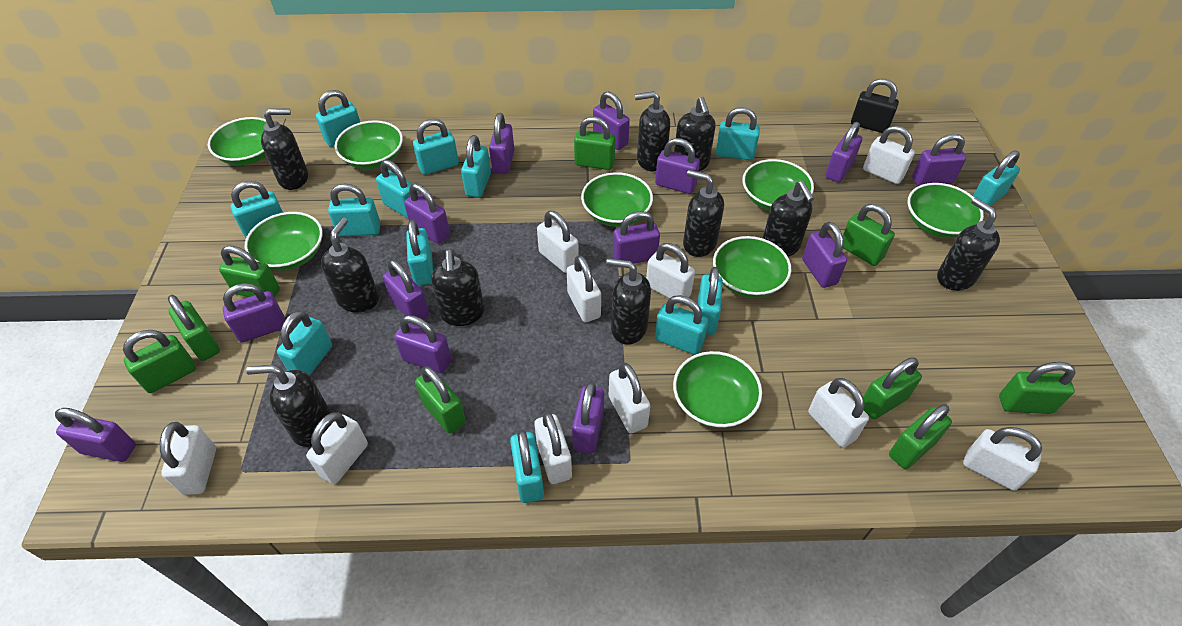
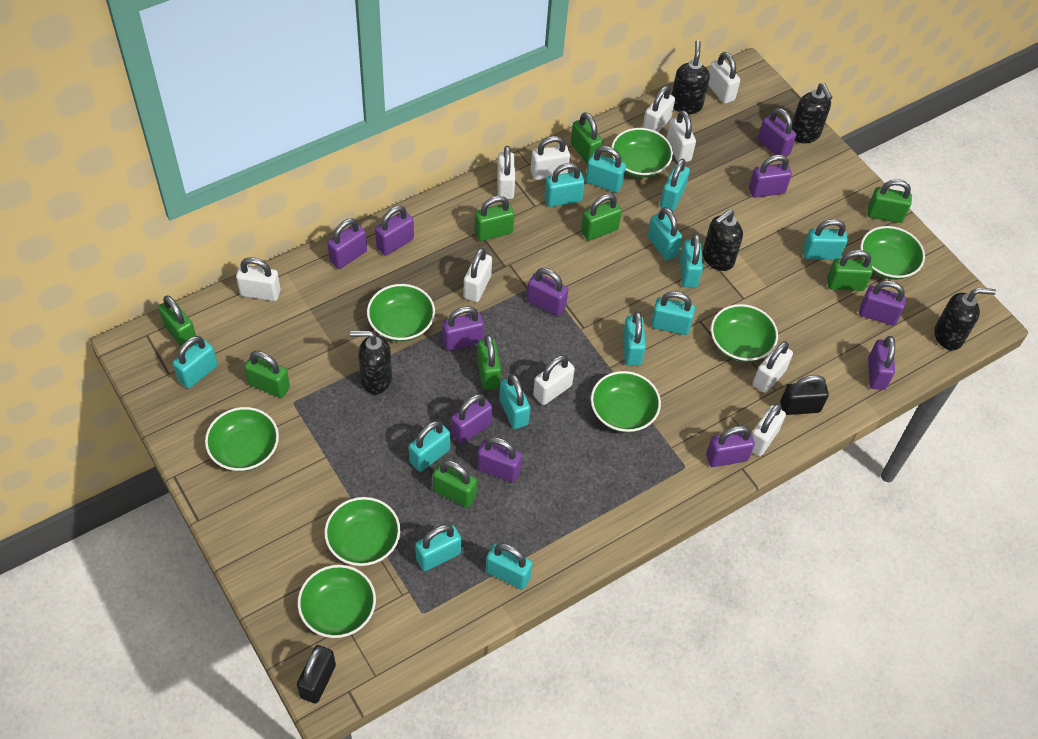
black padlock: [851,79,899,133] = 1 -> [297,645,336,704] [780,375,829,415] = 2
black soap dispenser: [246,365,331,447] [261,109,308,190] [321,218,379,313] [431,250,484,326] [606,258,651,345] [635,91,670,172] [674,97,716,171] [683,170,724,257] [763,181,814,257] [937,198,1000,291] = 10 -> [350,331,392,394] [672,40,710,114] [703,209,743,271] [792,83,833,143] [934,288,996,350] = 5
purple padlock: [55,408,136,462] [223,283,285,343] [383,260,429,320] [394,315,452,373] [404,184,450,244] [489,113,514,174] [572,382,604,454] [593,91,630,150] [613,211,660,264] [655,138,700,194] [802,222,847,288] [825,122,862,182] [912,134,966,186] = 13 -> [327,218,367,269] [375,206,414,256] [442,306,484,351] [451,394,493,444] [477,437,522,483] [527,268,568,316] [706,426,755,467] [749,155,792,198] [758,108,796,156] [859,280,906,326] [868,336,895,390] = 11

